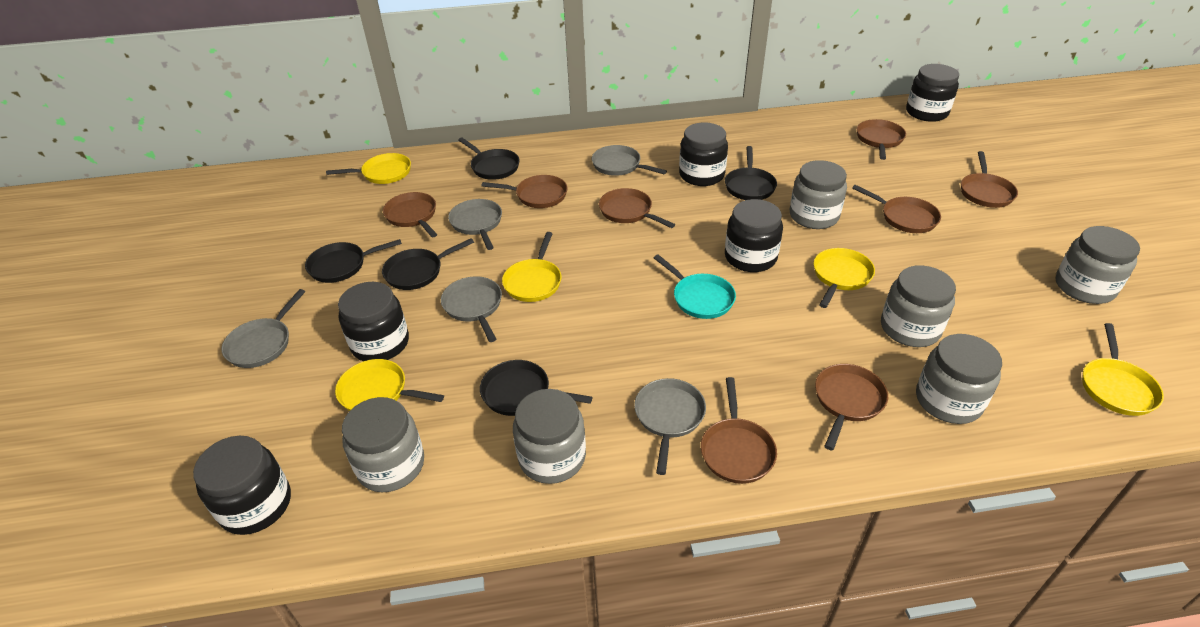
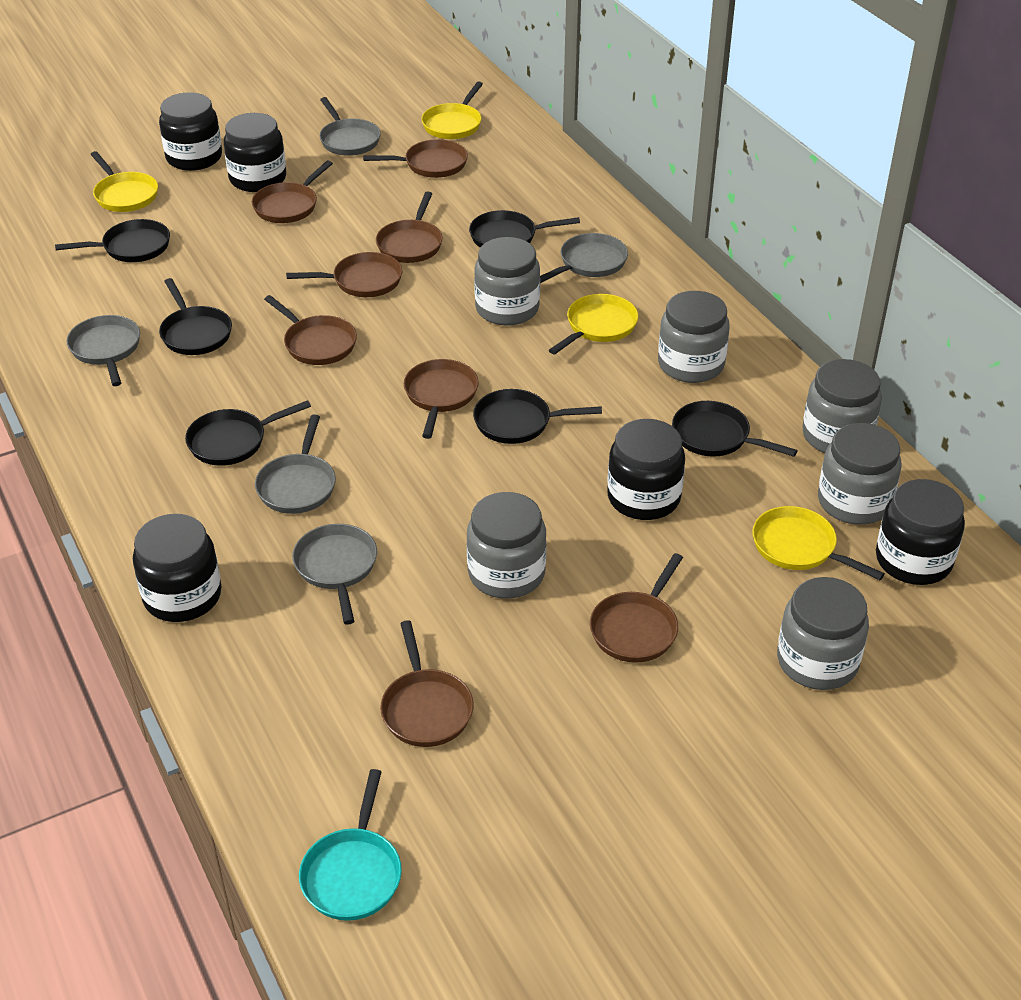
black pan: [305,239,402,283] [382,238,474,290] [458,137,520,180] [480,360,592,416] [725,146,777,200] = 5 -> [55,219,170,262] [159,278,232,355] [185,400,311,466] [469,210,580,248] [473,389,602,444] [672,401,798,457] = 6
yellow pan: [326,153,411,184] [335,359,444,411] [502,232,561,302] [814,248,875,308] [1082,323,1164,416] = 5 -> [90,151,158,212] [421,81,483,139] [549,294,638,354] [752,506,885,580] = 4

